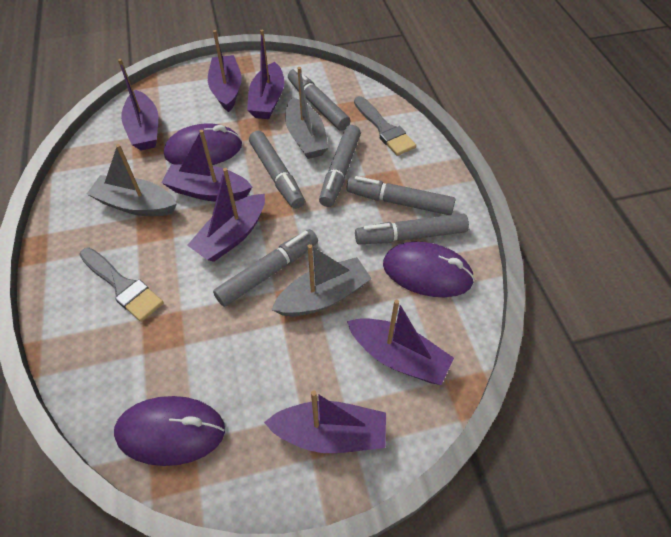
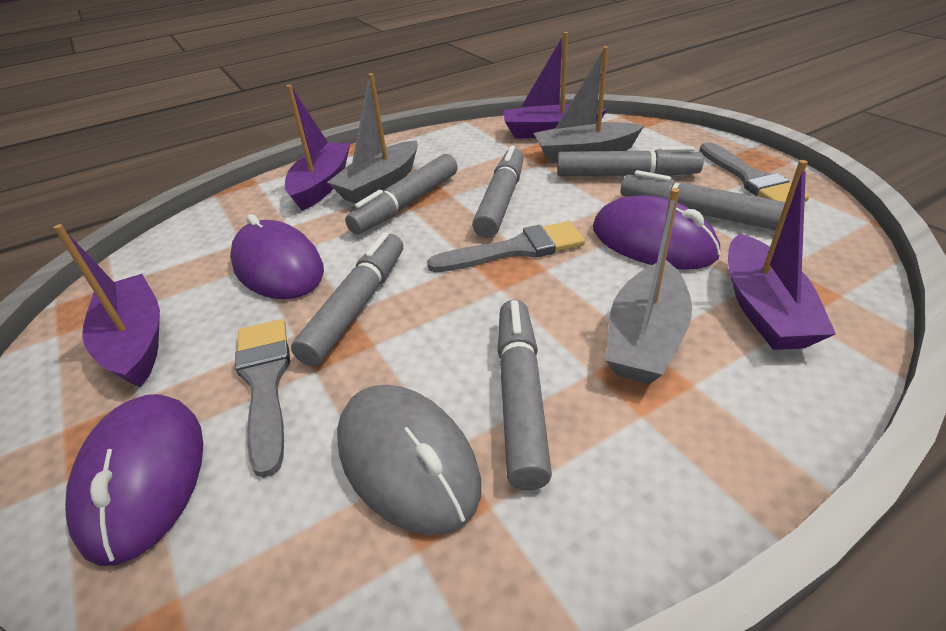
grey brush: [79,248,164,322] [354,96,416,156] = 2 -> [235,319,290,478] [427,221,585,272] [700,142,809,202] = 3
grey mouse: none = 0 -> [337,385,481,535] = 1
purple boat: [118,59,158,150] [161,130,252,202] [187,168,265,262] [208,30,242,112] [247,30,284,119] [264,390,386,453] [347,299,454,385] = 7 -> [53,224,160,387] [285,85,350,211] [503,32,607,138] [728,160,836,350] = 4

